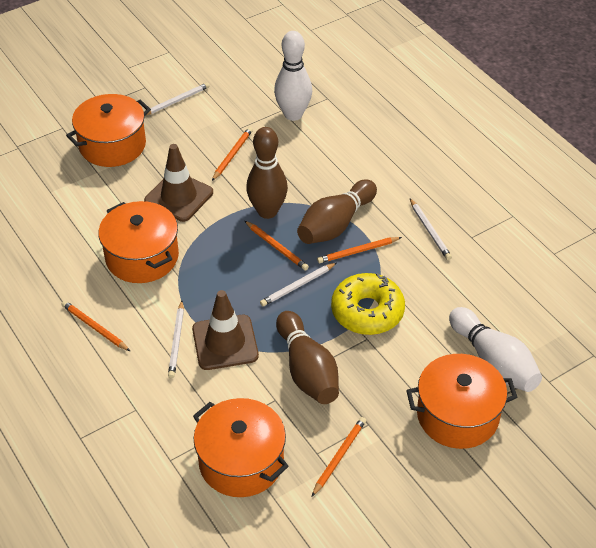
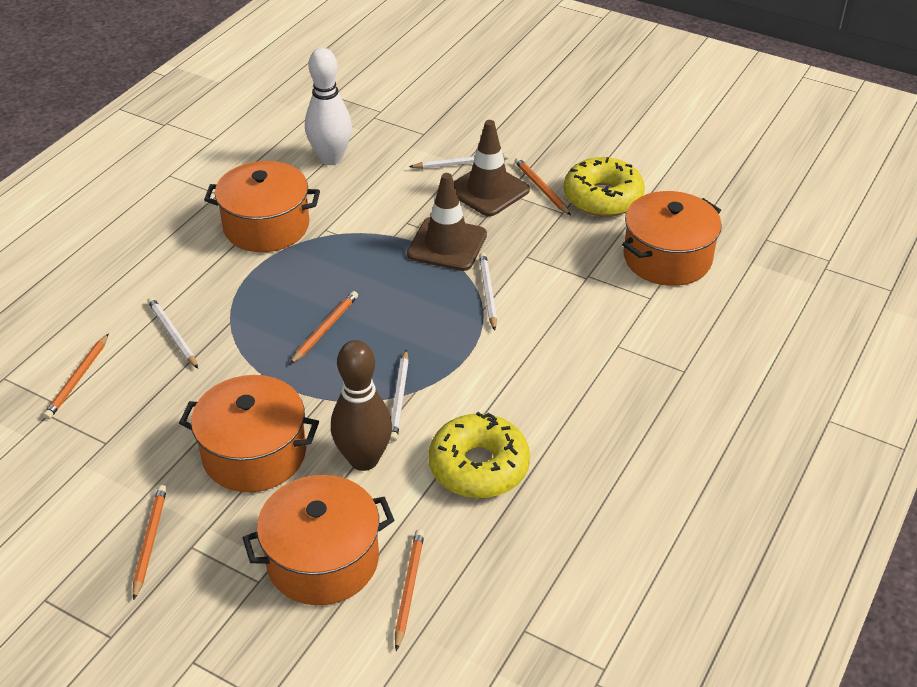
brown bowling pin: [246,127,288,219] [276,311,339,404] [297,179,377,244] = 3 -> [331,340,392,471] = 1
white bowling pin: [274,31,312,121] [449,307,542,392] = 2 -> [305,48,352,165] = 1
yellow donut: [331,273,405,335] = 1 -> [429,412,530,498] [564,157,645,217] = 2

